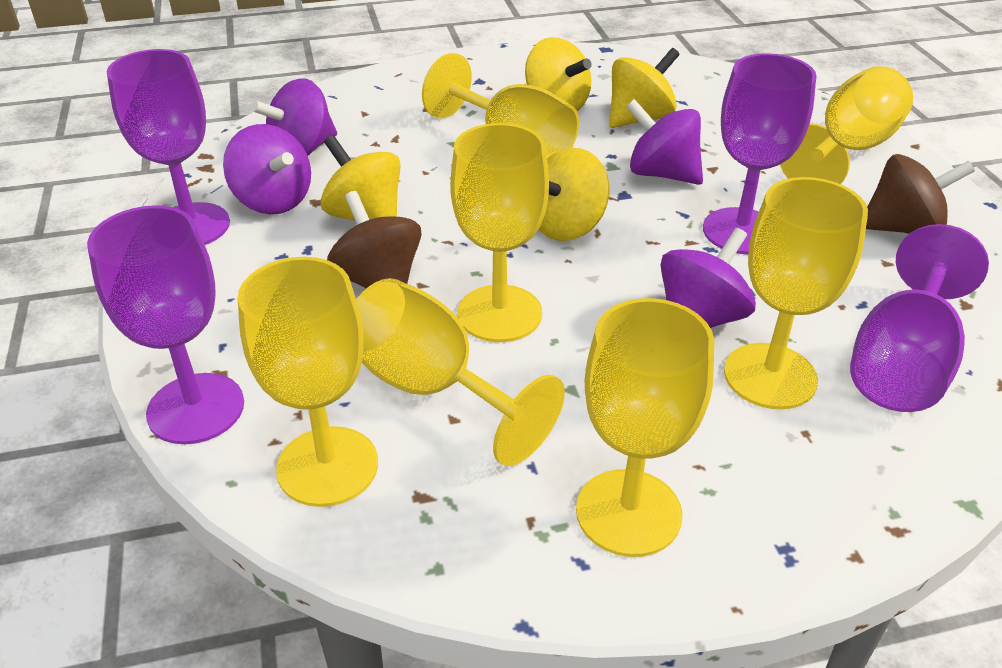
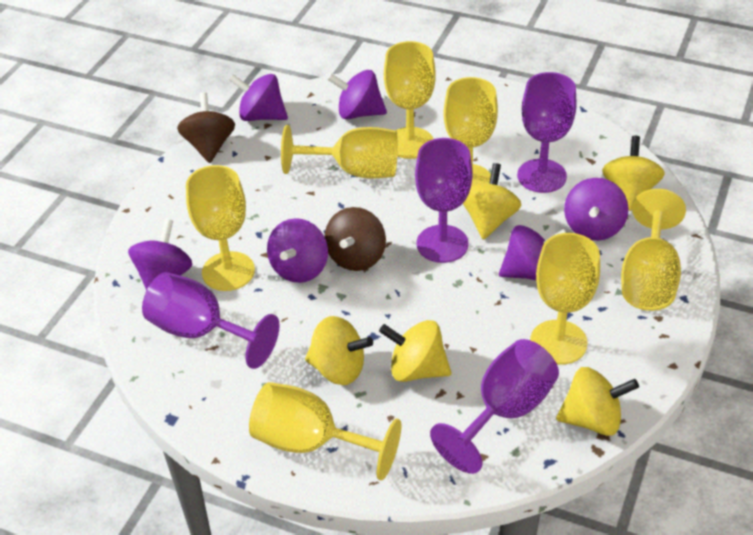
purple spinning top: [223,124,311,214] [251,78,337,156] [626,99,703,185] [661,228,756,328] = 4 -> [128,219,193,290] [229,74,288,121] [267,218,328,283] [327,70,387,119] [499,225,567,280] [564,178,628,241] = 6
yellow spinning top: [321,135,401,221] [525,37,592,111] [539,148,609,241] [609,48,680,128] = 4 -> [305,316,373,385] [379,320,451,382] [463,163,521,240] [556,367,639,436] [602,136,665,211] = 5

